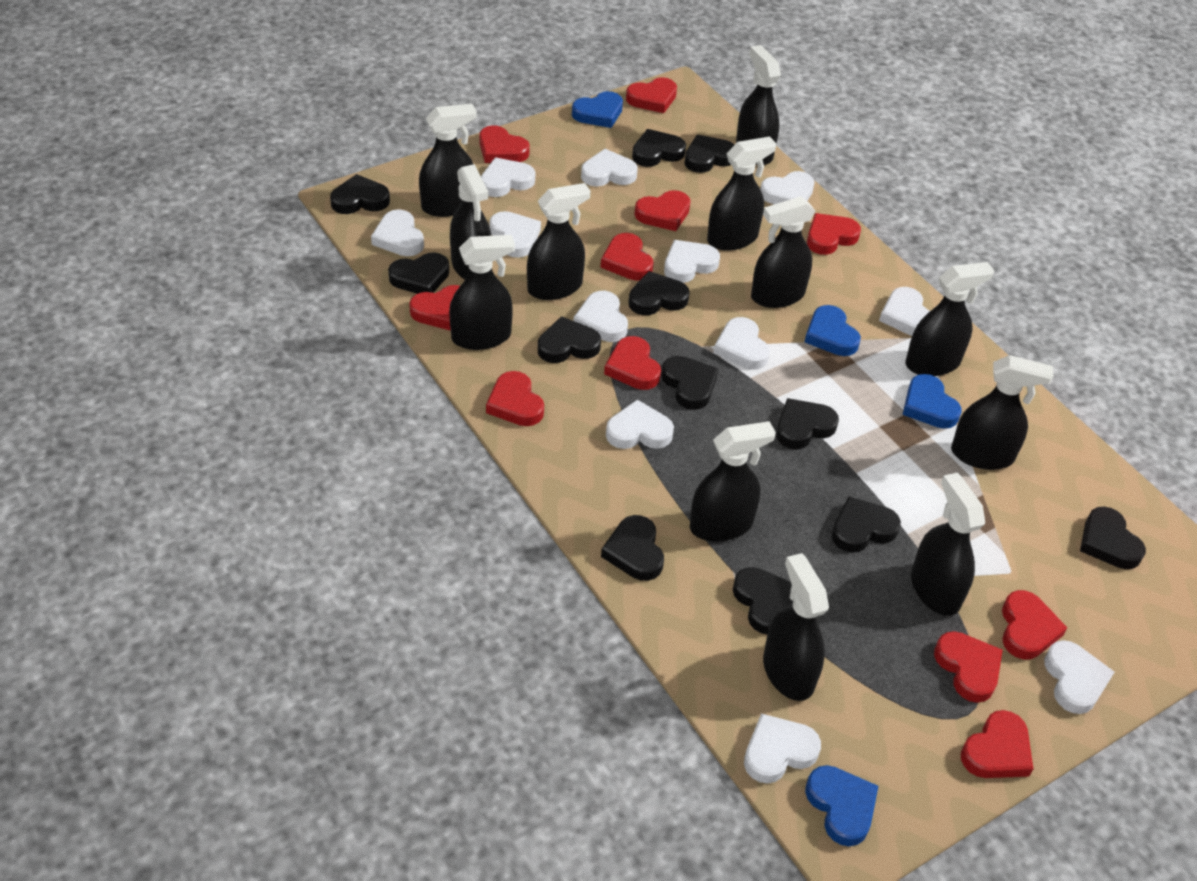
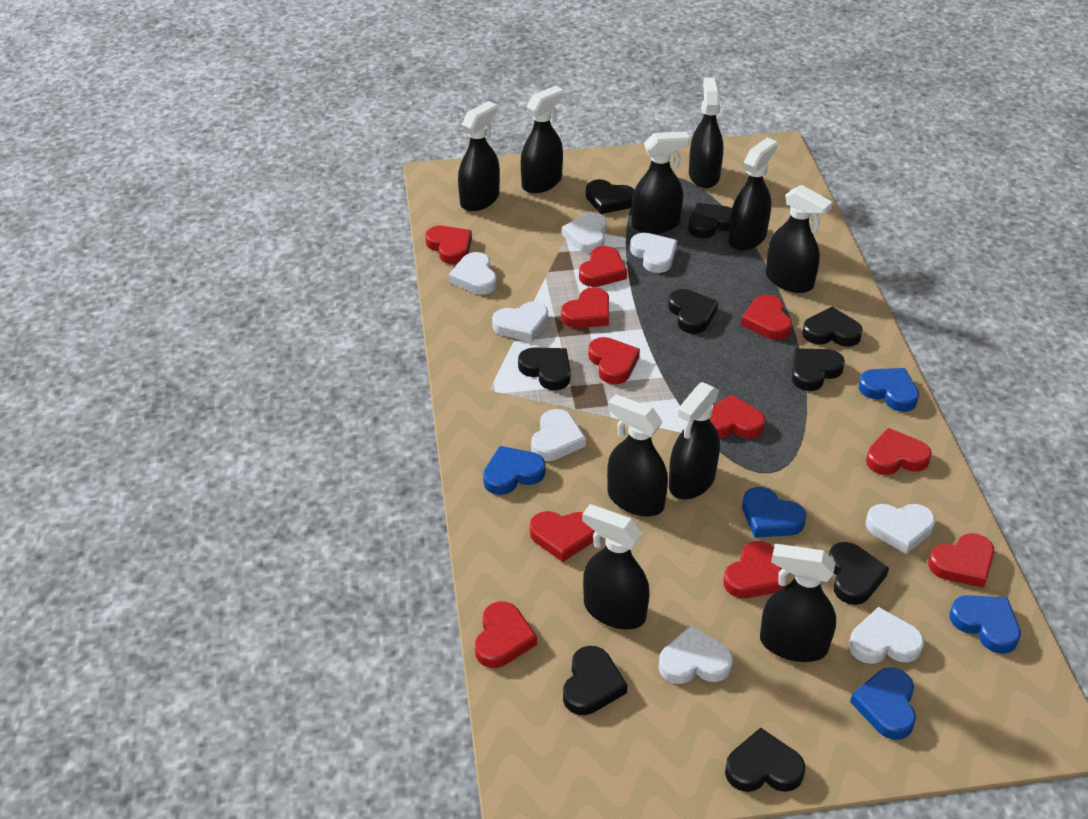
black heart: [330,174,390,214] [388,252,449,294] [538,316,601,363] [601,515,664,581] [628,271,690,315] [632,129,686,167] [661,356,718,410] [684,135,734,173] [733,567,793,634] [776,398,839,449] [832,496,901,553] [1080,506,1146,569] = 12 -> [518,348,571,391] [563,646,627,715] [586,179,634,214] [668,289,718,334] [688,203,732,238] [725,728,805,792] [792,348,845,391] [802,307,863,347] [829,542,889,605] = 9
black spray bottle: [419,104,477,217] [449,235,515,350] [450,164,492,280] [527,183,590,300] [690,421,776,542] [707,137,776,251] [736,45,781,165] [751,196,815,308] [763,553,829,701] [906,262,994,376] [911,472,985,616] [951,355,1053,470] = 12 -> [458,101,500,211] [521,86,564,193] [582,504,649,629] [607,394,668,516] [631,131,690,234] [669,382,720,499] [689,78,723,188] [728,138,778,251] [760,544,836,662] [766,185,833,293] = 10
blue heart: [572,91,623,128] [805,305,861,356] [805,765,878,846] [902,374,962,429] = 4 -> [483,446,545,495] [742,487,806,538] [850,668,916,740] [858,368,919,412] [950,595,1021,654] = 5
white heart: [371,209,424,256] [481,157,535,197] [489,211,541,258] [574,291,628,342] [581,149,638,187] [606,400,674,449] [664,240,720,283] [713,317,770,370] [744,714,821,783] [760,171,815,204] [879,287,930,336] [1044,640,1114,714] = 12 -> [449,252,497,295] [492,301,548,342] [531,409,586,461] [562,213,607,253] [630,233,677,273] [658,626,733,684] [849,607,924,664] [866,504,935,554] = 8

